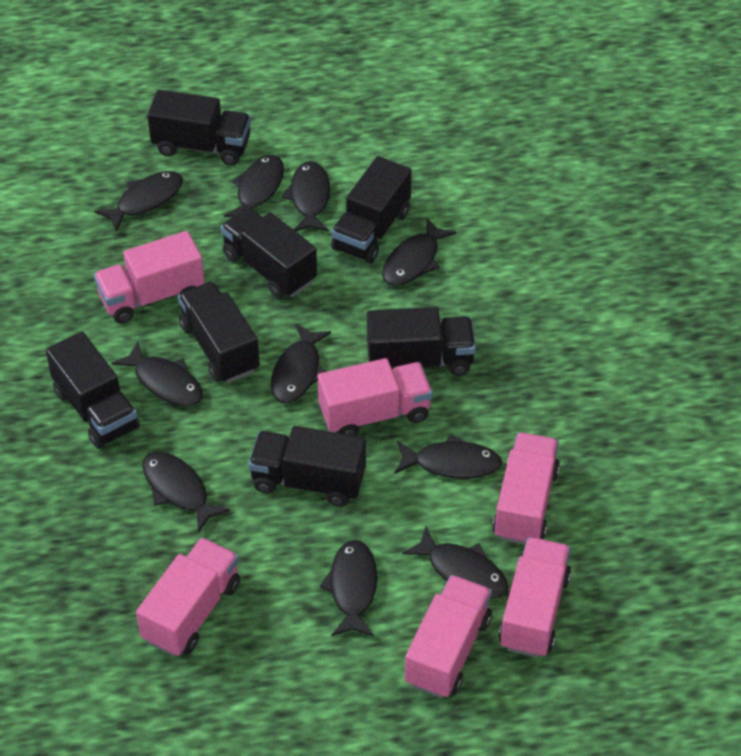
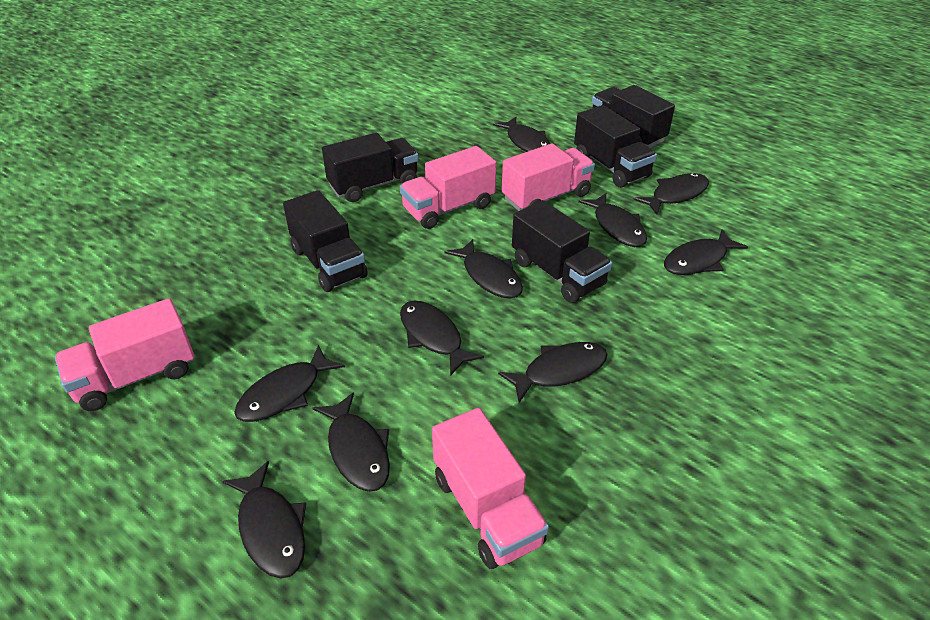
black truck: [46,331,140,448] [147,90,251,165] [178,281,260,383] [221,207,317,299] [248,426,366,507] [331,156,412,263] [367,307,476,376] = 7 -> [283,190,368,292] [322,133,418,202] [512,200,612,303] [574,105,657,188] [592,85,675,148] = 5
pink truck: [94,231,205,323] [136,537,240,656] [318,358,433,436] [405,575,492,698] [493,433,560,544] [499,537,571,658] = 6 -> [55,298,195,411] [400,146,496,229] [432,408,549,569] [502,143,595,211] = 4

